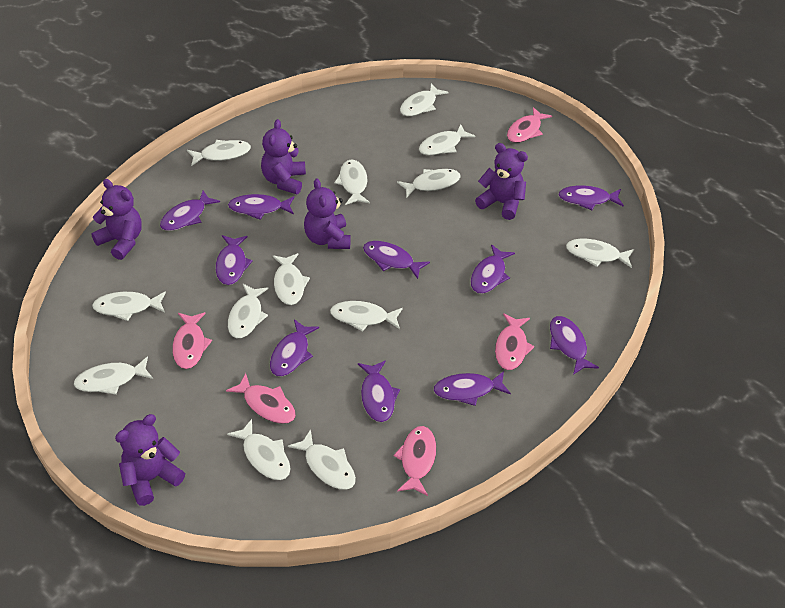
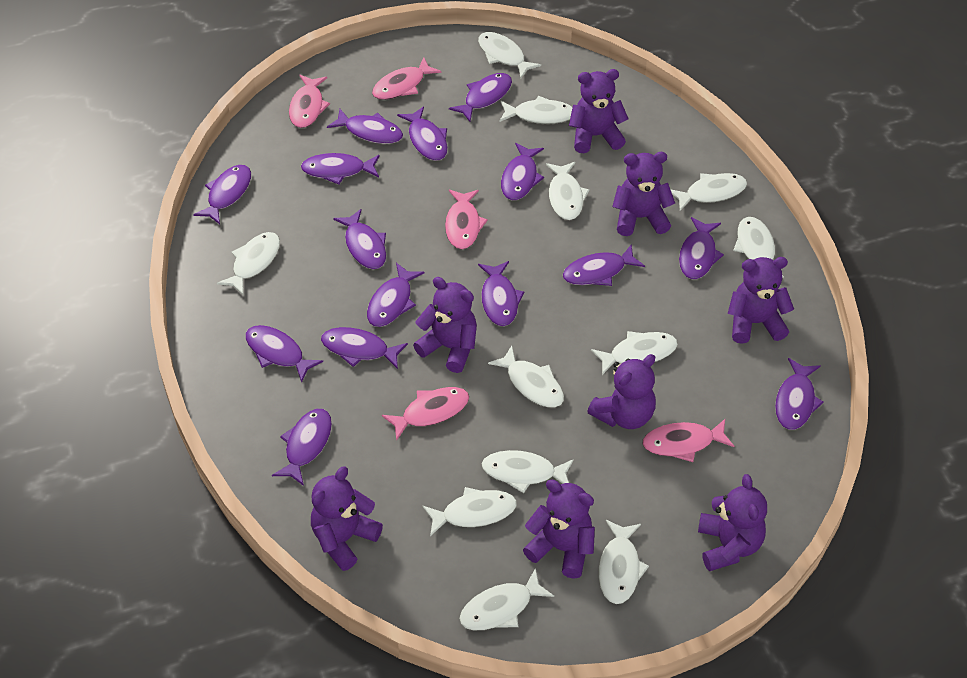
purple fish: [160,190,220,231] [216,235,253,285] [228,194,294,220] [270,319,319,376] [358,361,400,422] [363,241,430,279] [433,371,511,406] [471,244,515,294] [550,316,599,375] [558,185,624,210] = 10 -> [193,165,251,224] [245,325,323,383] [272,409,332,486] [301,153,380,184] [321,327,408,369] [327,108,403,144] [333,209,386,269] [367,263,424,327] [397,106,448,161] [449,73,512,122] [478,261,524,326] [501,143,544,200] [563,245,645,286] [679,217,724,279] [775,358,824,430] = 15
purple teddy bear: [91,179,142,260] [115,414,185,506] [261,119,306,194] [304,178,351,249] [475,143,528,220] = 5 -> [311,466,383,571] [413,277,477,373] [523,480,595,579] [569,69,629,153] [587,354,656,429] [612,152,675,236] [698,474,767,571] [728,257,794,344] = 8
white fish: [74,356,153,395] [92,291,166,321] [187,140,251,166] [227,419,290,480] [228,284,269,338] [273,253,310,305] [288,429,356,490] [330,301,403,332] [334,160,370,205] [397,169,461,198] [400,83,448,116] [419,124,475,156] [566,239,634,268] = 13 -> [217,232,280,295] [423,487,517,536] [459,568,554,630] [478,32,541,78] [481,450,574,493] [488,346,564,407] [499,96,573,124] [546,162,589,220] [591,331,678,375] [599,520,649,604] [670,173,747,211] [733,217,784,278] = 12

